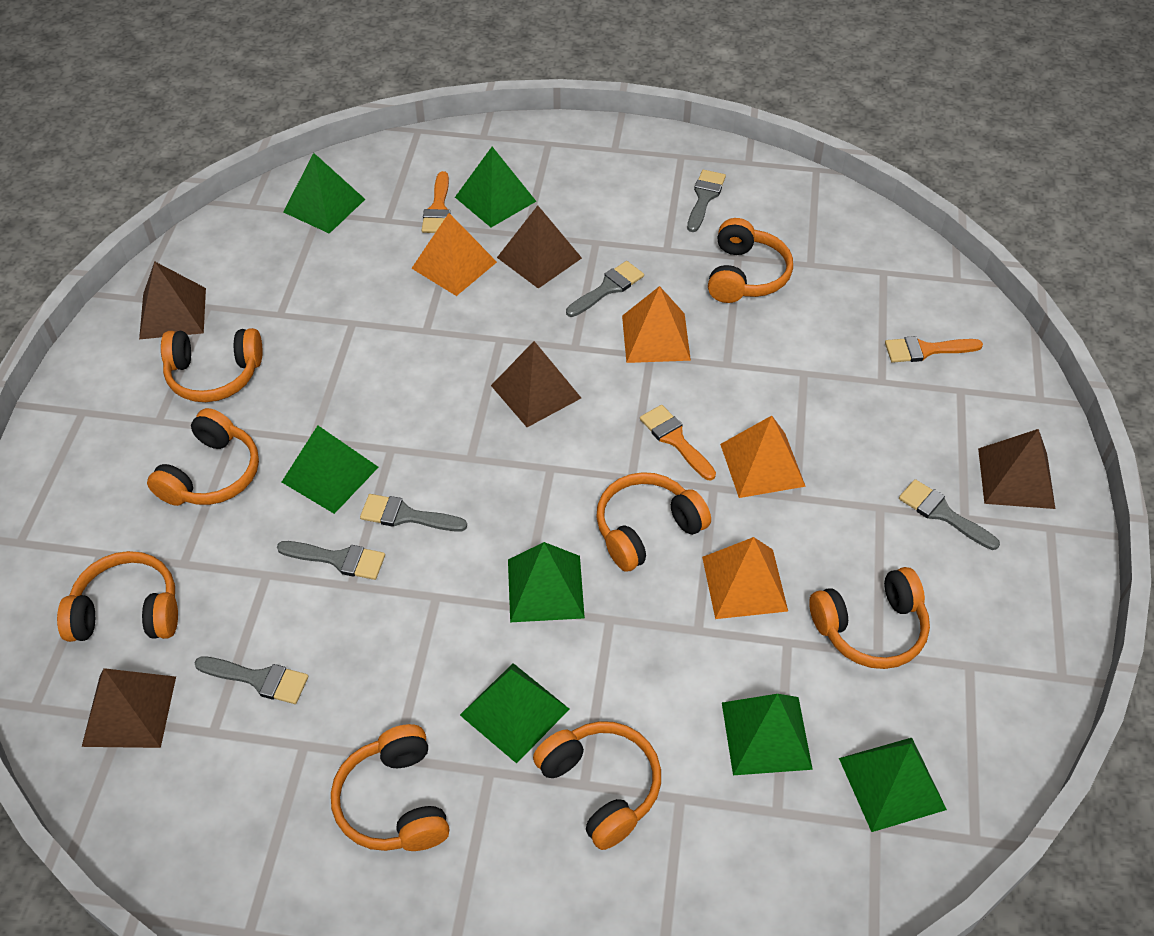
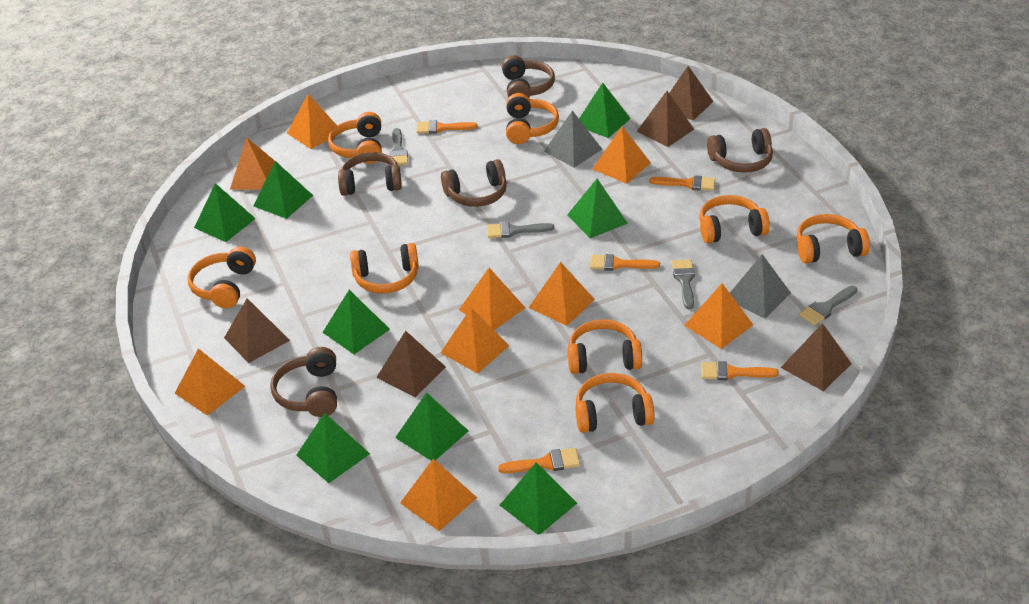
brown headphones: none = 0 -> [270,347,337,417] [338,152,402,196] [441,159,507,207] [502,55,555,98] [707,128,773,173] = 5
green pyramid: [282,425,379,514] [283,153,365,234] [455,147,536,227] [460,663,569,764] [508,542,585,622] [722,694,813,775] [839,738,947,832] = 7 -> [194,183,256,242] [253,161,313,219] [296,413,370,483] [322,290,390,354] [395,393,468,461] [500,462,577,535] [567,179,628,238] [579,83,631,138] = 8
grey brush: [195,656,308,704] [277,541,385,580] [360,494,467,532] [566,261,644,317] [687,170,726,232] [899,479,1000,550] = 6 -> [389,128,408,166] [487,222,554,238] [672,259,695,309] [799,286,857,325] = 4
grey pyramid: none = 0 -> [544,110,602,168] [730,254,791,319] = 2
orange brush: [422,171,450,233] [640,405,716,480] [885,336,983,363] = 3 -> [416,120,478,134] [498,448,580,473] [590,254,660,271] [650,175,715,191] [701,361,779,380] = 5
orange pyramid: [411,213,497,296] [622,286,691,363] [702,537,788,619] [720,416,806,498] = 4 -> [175,348,245,416] [230,137,280,190] [287,94,337,149] [400,459,477,531] [440,308,509,374] [459,268,525,330] [529,262,595,326] [593,126,651,184] [684,283,753,349] = 9

